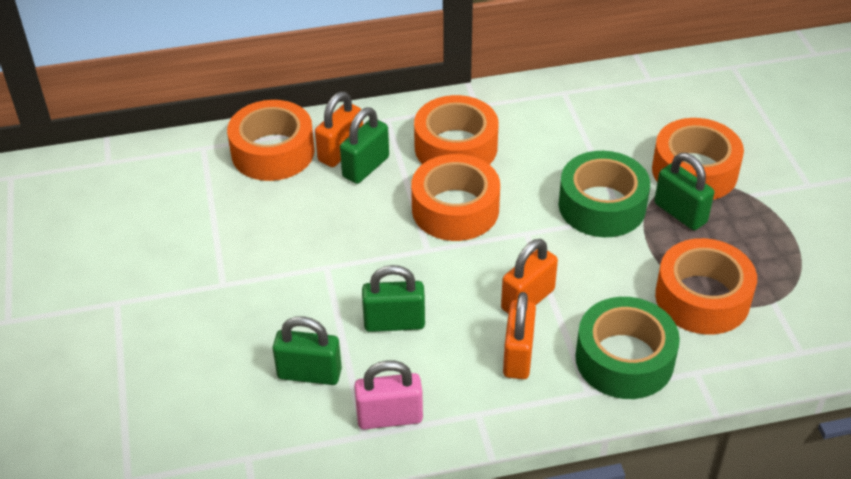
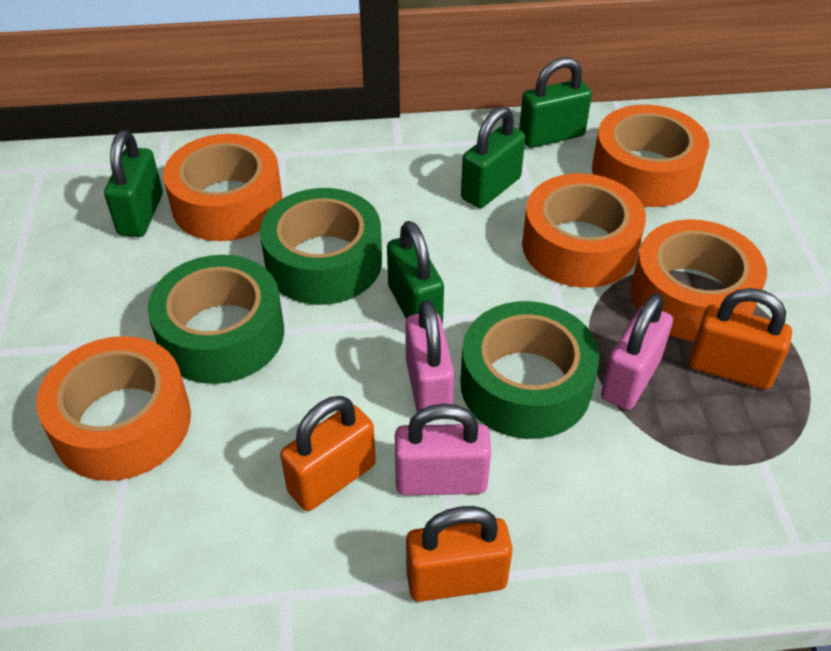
green tape: [558,151,650,237] [575,297,680,399] = 2 -> [148,255,284,384] [260,188,382,305] [460,301,599,439] = 3
pink padlock: [354,360,423,430] = 1 -> [395,404,491,495] [405,300,454,412] [601,293,673,410] = 3

